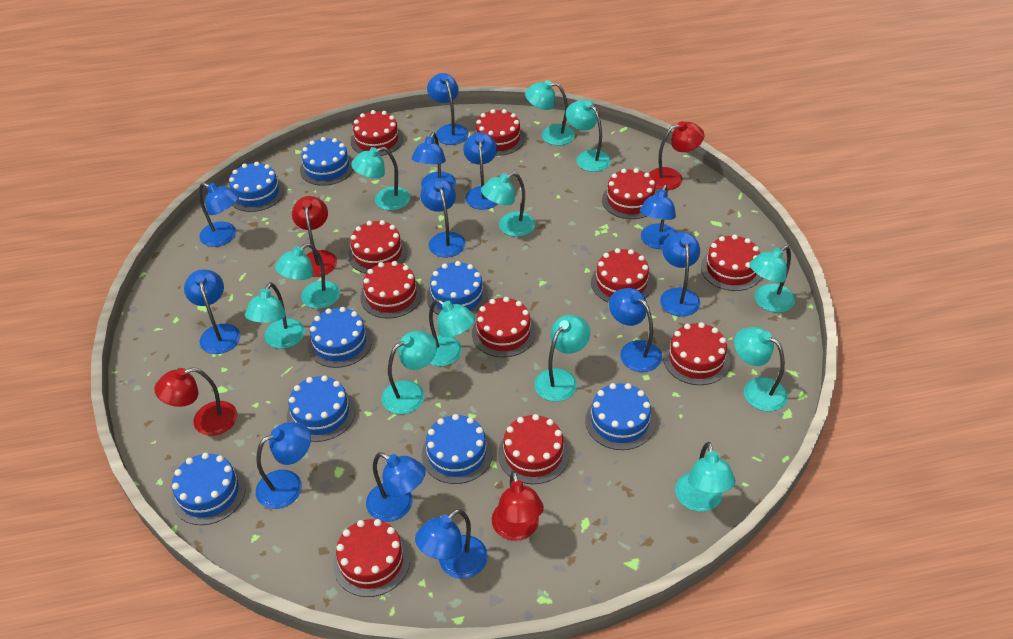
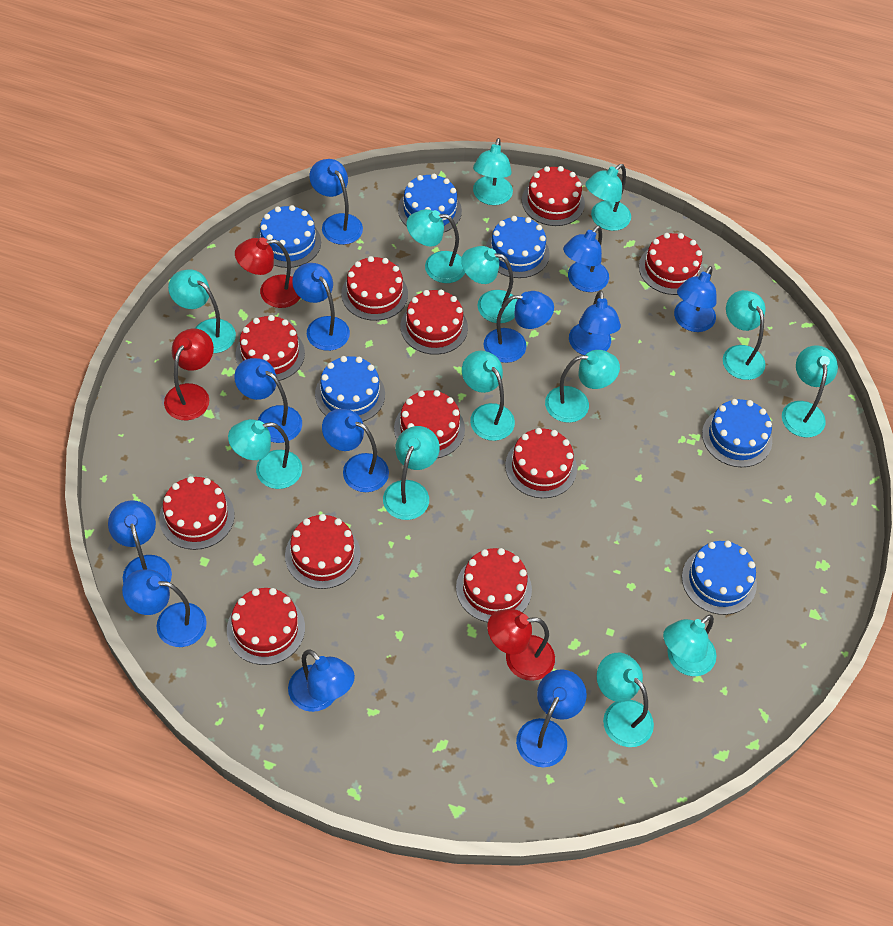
blue cake: [172,453,246,525] [229,162,284,212] [287,375,355,442] [300,137,354,186] [308,307,372,368] [422,414,493,484] [426,261,488,315] [585,383,655,450] = 8 -> [256,205,321,268] [315,356,385,422] [398,174,462,233] [486,216,550,278] [682,541,757,615] [702,399,772,467] = 6
red lamp: [154,368,237,436] [292,196,337,277] [492,471,544,541] [649,121,705,190] = 4 -> [164,328,214,420] [235,237,300,308] [487,609,555,681] = 3
turquoise lamp: [245,282,305,349] [275,243,340,309] [351,147,410,210] [381,331,437,414] [429,299,475,366] [481,172,535,237] [525,80,575,146] [534,315,590,402] [566,100,611,172] [675,442,736,512] [734,327,788,411] [749,246,795,313] = 12 -> [168,269,236,353] [228,419,302,489] [383,426,440,520] [407,209,465,283] [461,246,517,323] [462,351,515,441] [473,138,513,205] [545,350,620,423] [585,164,631,231] [597,653,654,747] [663,614,716,676] [723,290,765,380] [782,345,838,438] = 13

